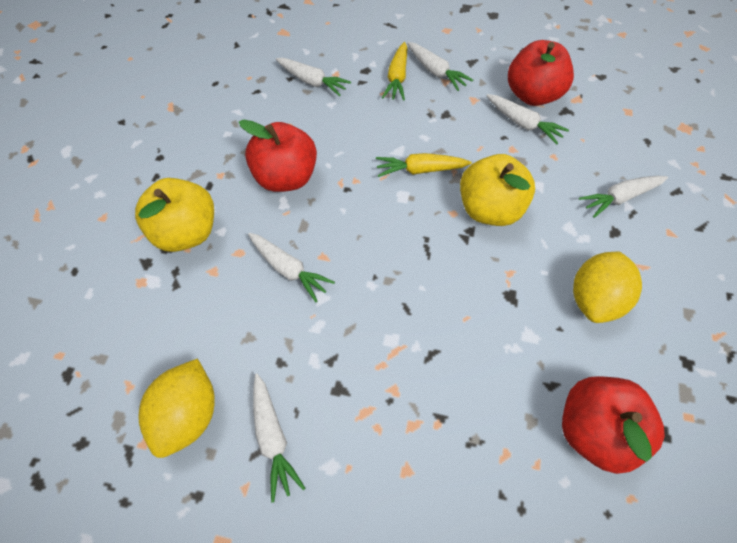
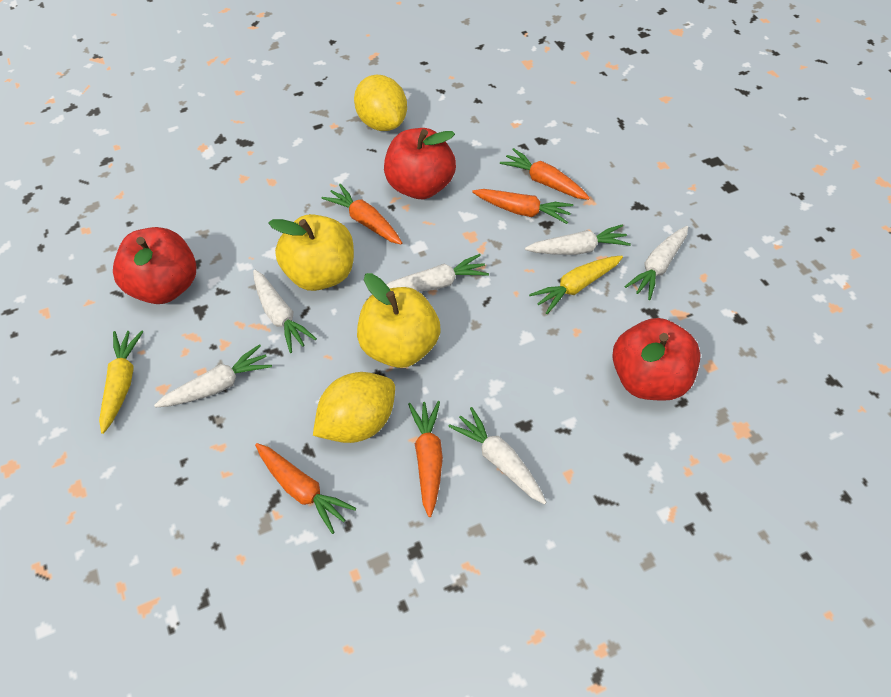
orange carrot: none = 0 -> [255,443,356,534] [321,184,402,245] [408,401,443,517] [472,189,573,224] [500,148,590,200] = 5

